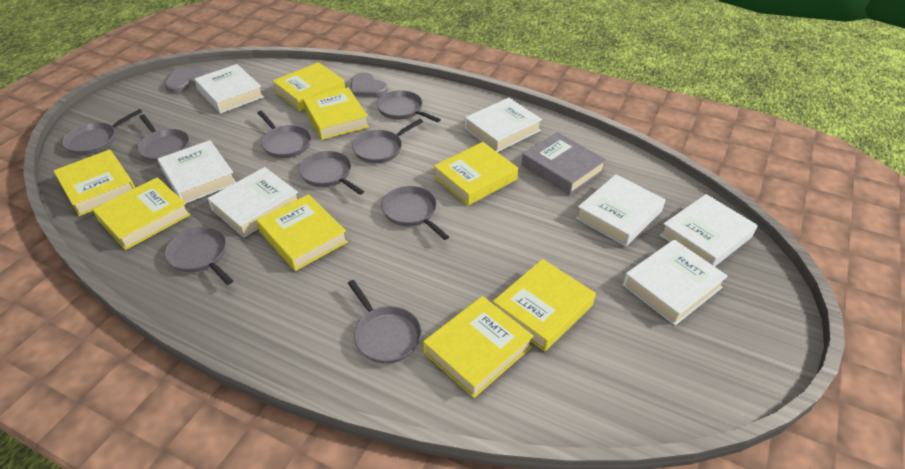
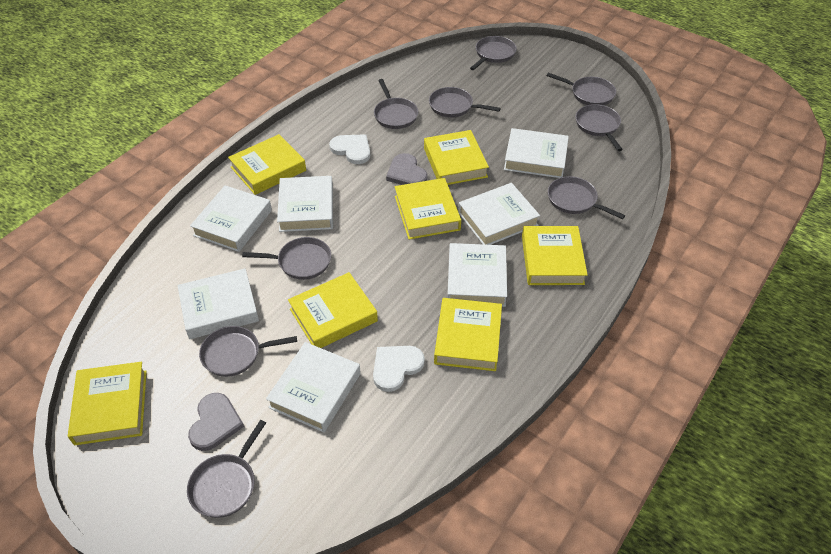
grey book: [522,132,606,195] = 1 -> none = 0
white heart: none = 0 -> [329,134,370,164] [373,346,425,392] = 2
yellow book: [53,150,135,216] [92,177,190,250] [256,194,348,271] [273,62,345,111] [303,87,369,140] [423,296,534,398] [434,142,518,206] [493,259,596,351] = 8 -> [68,362,147,445] [228,134,306,195] [288,272,378,348] [395,178,461,240] [424,130,489,185] [434,298,502,371] [522,226,587,285] = 7

